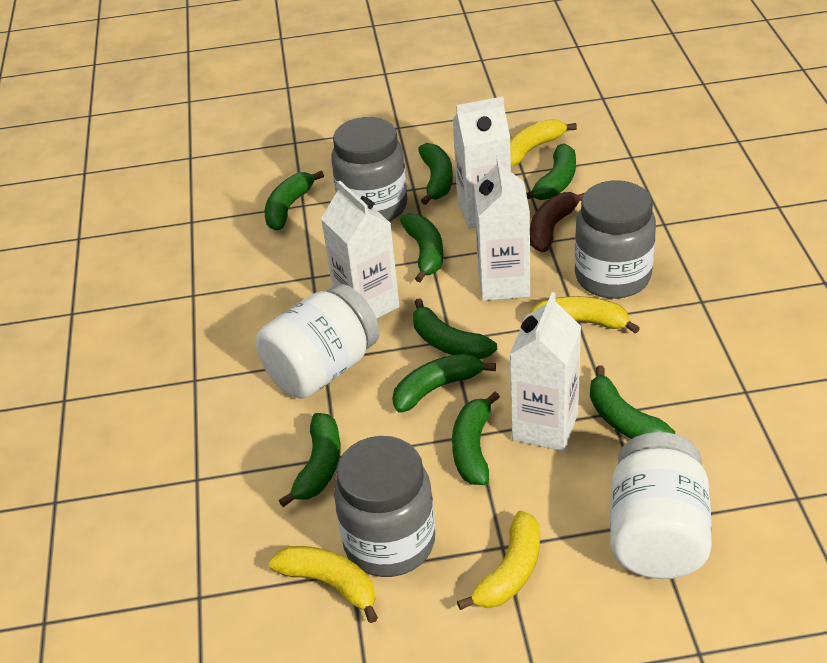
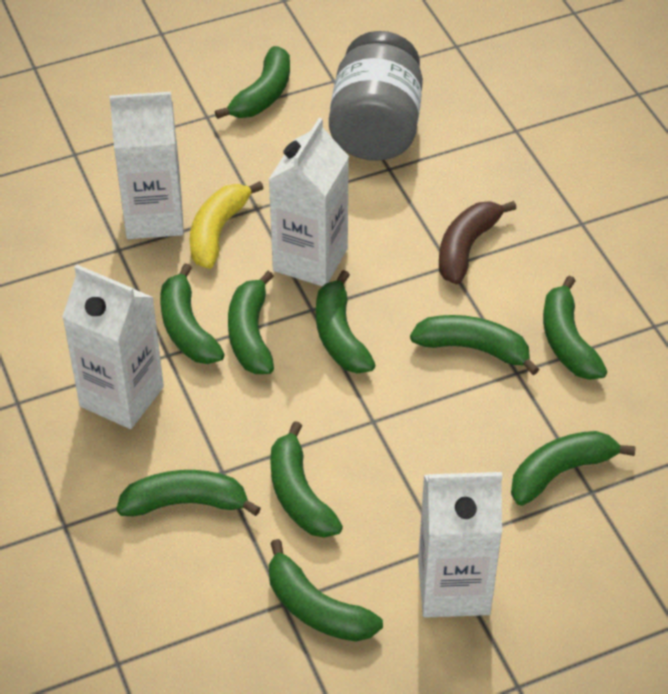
green banana: [265,171,324,230] [279,413,341,507] [392,353,496,413] [400,213,443,282] [413,299,497,359] [418,143,453,205] [452,392,500,485] [526,144,576,200] [590,366,675,439] = 9 -> [116,470,261,516] [160,263,225,364] [215,46,290,119] [228,271,274,374] [269,539,383,642] [270,421,343,538] [316,270,375,374] [410,315,539,375] [511,431,636,506] [543,276,607,380] = 10
grey jar: [331,117,407,222] [334,436,435,577] [574,180,656,299] = 3 -> [329,31,423,161] = 1
white jar: [256,284,380,399] [610,432,712,579] = 2 -> none = 0
yellow banana: [269,546,378,623] [457,511,540,610] [510,119,577,166] [530,296,640,334] = 4 -> [190,181,264,269] = 1

